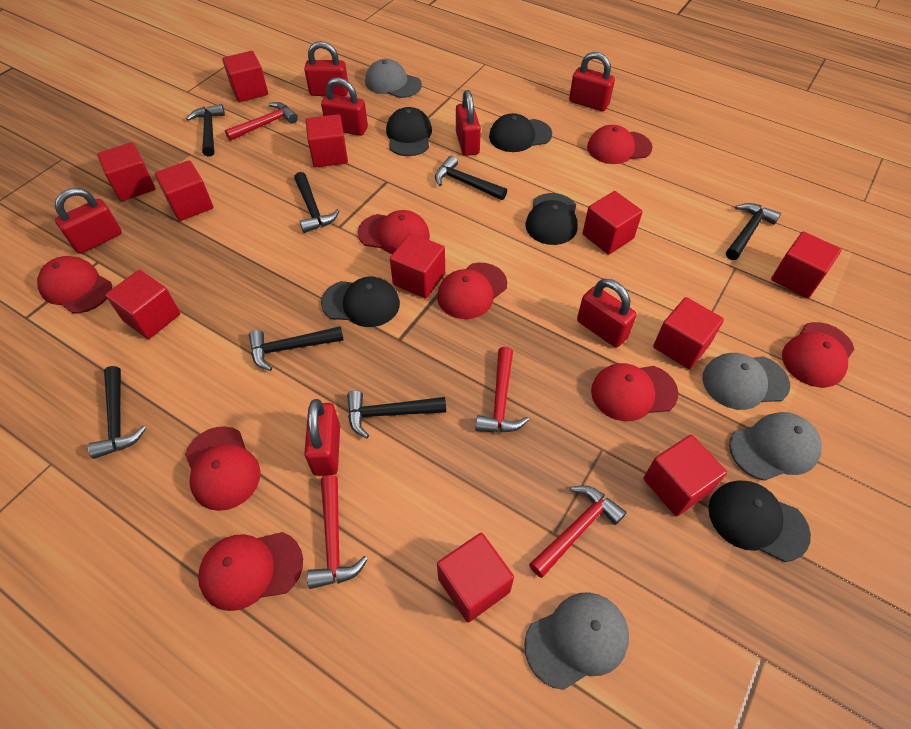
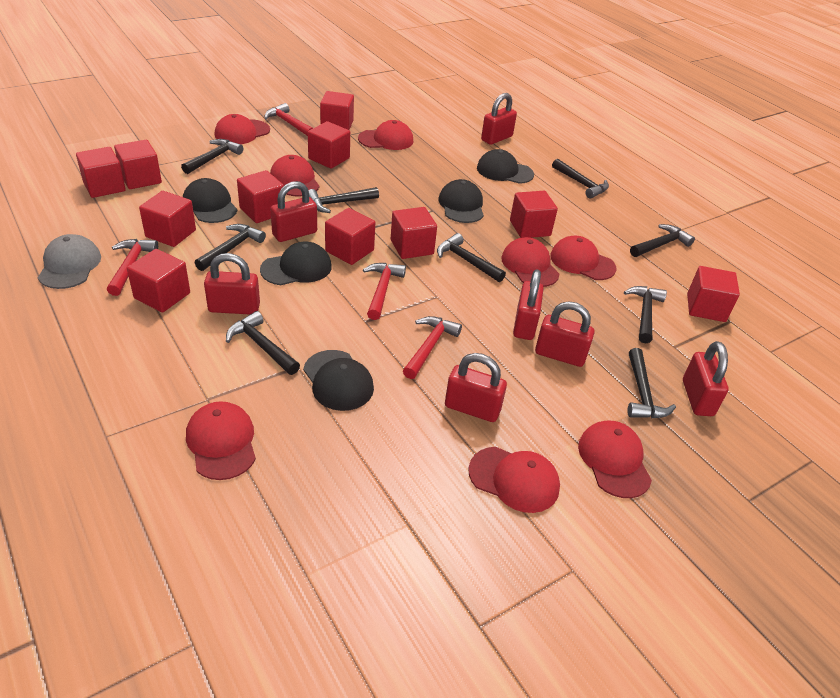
black hammer: [88,366,146,459] [186,104,225,157] [249,326,344,371] [294,172,340,233] [347,390,446,438] [435,156,507,200] [726,203,781,260] = 7 -> [181,139,243,174] [195,224,266,271] [226,311,300,375] [308,187,379,213] [437,233,506,282] [552,159,609,199] [624,286,667,343] [627,348,676,418] [630,224,695,257] = 9
grey cap: [365,59,422,98] [524,592,629,690] [702,353,790,410] [729,412,822,481] = 4 -> [38,234,101,289] = 1

